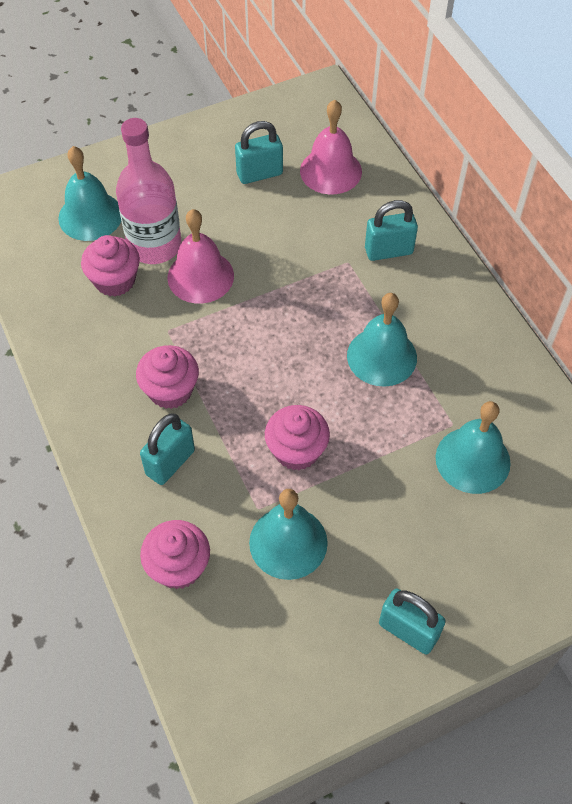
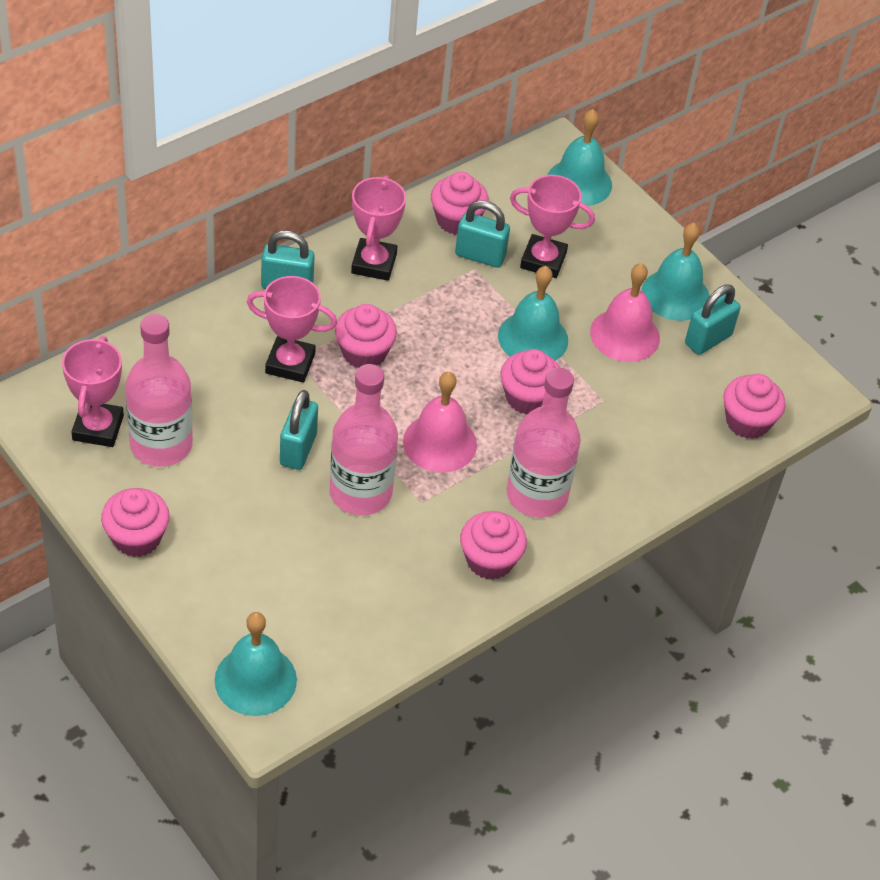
pink bottle: [116,118,181,264] = 1 -> [125,314,193,467] [330,364,398,515] [507,367,581,517] = 3
pink cupcake: [81,235,140,297] [136,345,199,409] [140,520,210,589] [265,405,330,470] = 4 -> [101,488,170,557] [335,304,397,368] [431,172,489,235] [460,511,527,580] [500,349,559,414] [723,374,786,439] = 6
pink trophy: none = 0 -> [62,336,124,447] [247,276,337,383] [351,176,406,281] [510,175,595,278] = 4

